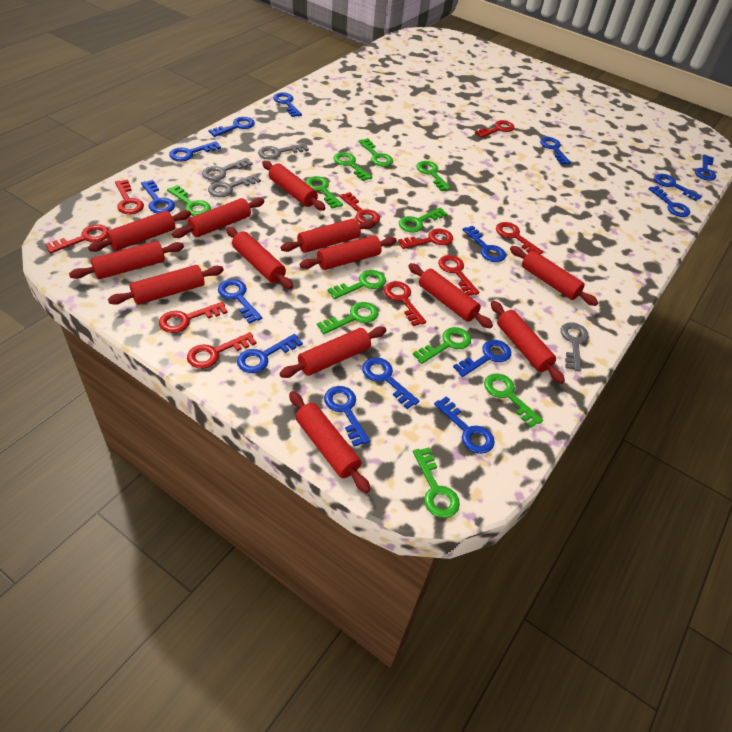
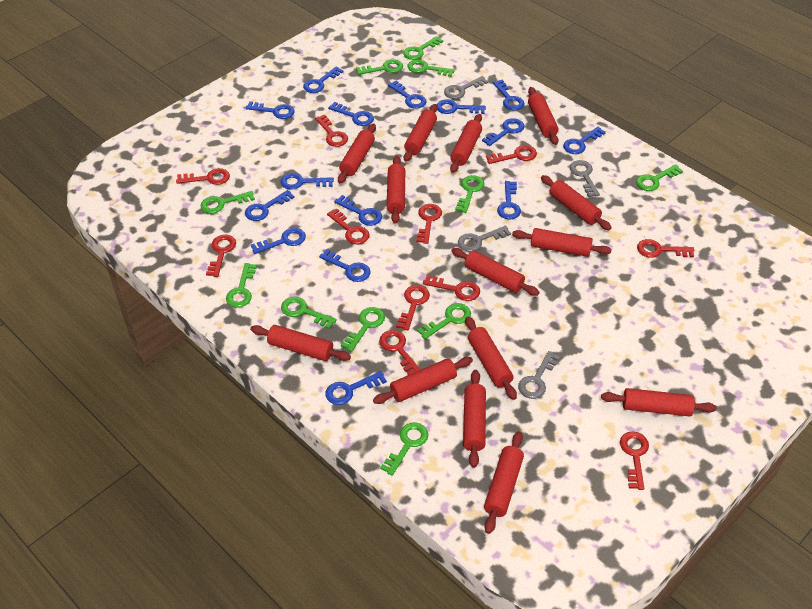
red key: [45,224,109,253] [115,179,144,214] [159,302,228,333] [187,332,257,369] [340,192,380,224] [384,281,426,326] [398,229,453,249] [438,255,480,296] [475,120,515,138] [496,222,543,254] = 10 -> [176,168,230,185] [206,235,236,277] [315,115,348,147] [327,208,369,244] [379,330,421,375] [396,285,430,330] [416,204,442,244] [423,274,480,301] [486,145,537,164] [620,432,649,490] [637,239,694,258] = 11
red rolling pin: [69,241,184,279] [88,210,191,252] [108,265,224,305] [172,198,264,238] [226,227,293,289] [262,161,325,211] [279,326,386,378] [280,219,375,253] [289,391,371,493] [300,235,397,270] [408,263,493,329] [491,301,565,384] [510,246,598,306] = 13 -> [250,325,351,361] [338,124,376,183] [373,357,473,404] [387,156,405,223] [404,104,437,162] [450,114,482,173] [451,248,540,296] [463,370,486,468] [465,317,517,400] [484,431,524,534] [512,228,612,257] [528,87,559,145] [541,175,612,230] [601,388,717,416] = 14

